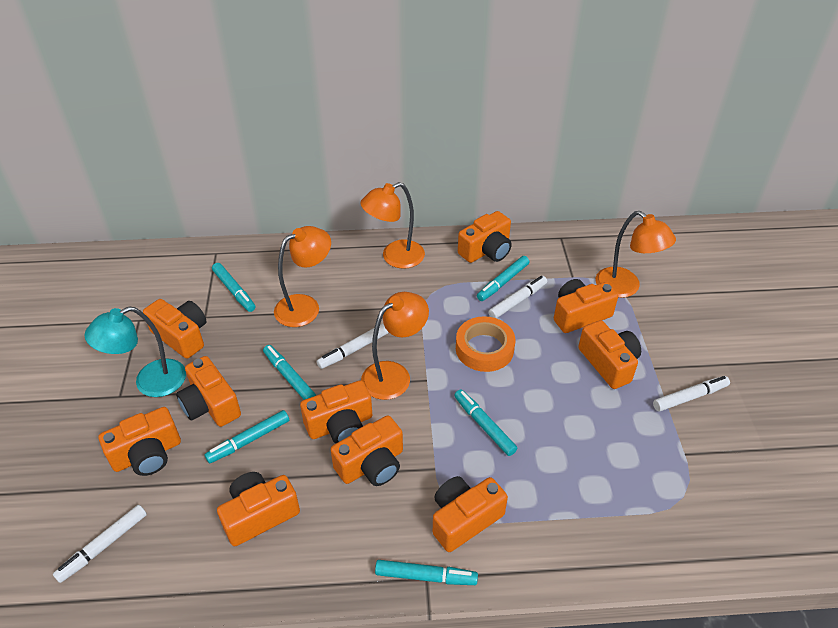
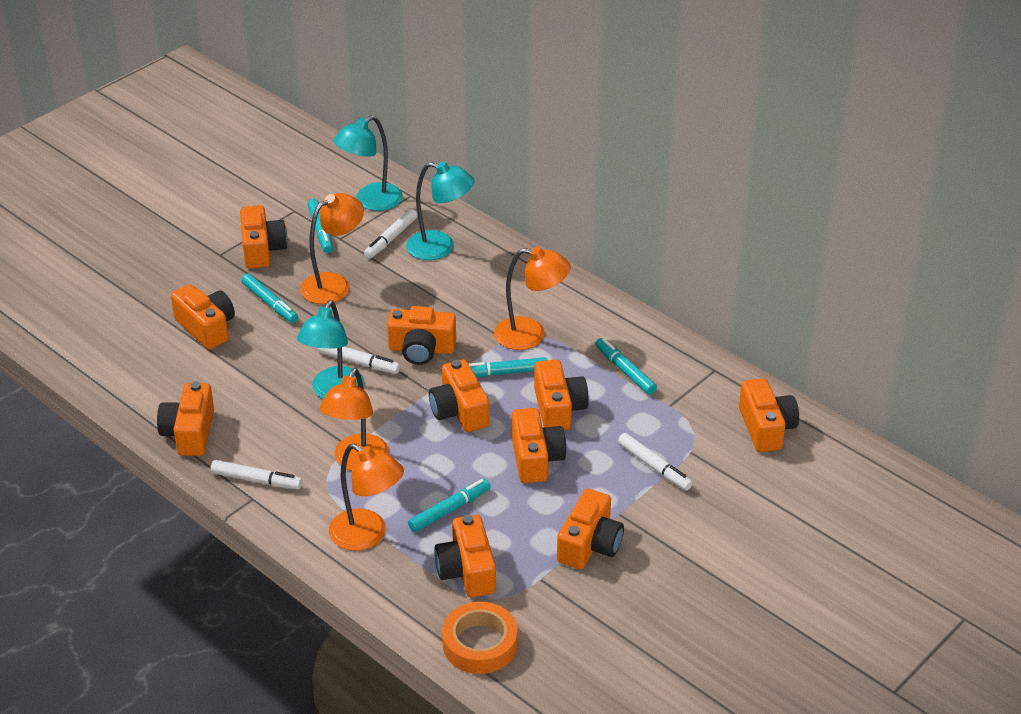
turquoise lamp: [84,306,186,397] = 1 -> [297,300,365,399] [333,115,403,211] [406,162,474,260] = 3
turquoise marker: [204,410,289,464] [212,263,256,312] [263,345,316,400] [375,560,478,585] [454,389,518,456] [477,256,529,301] = 6 -> [241,274,298,323] [307,199,333,253] [408,479,491,532] [469,357,547,377] [595,338,657,395] = 5

